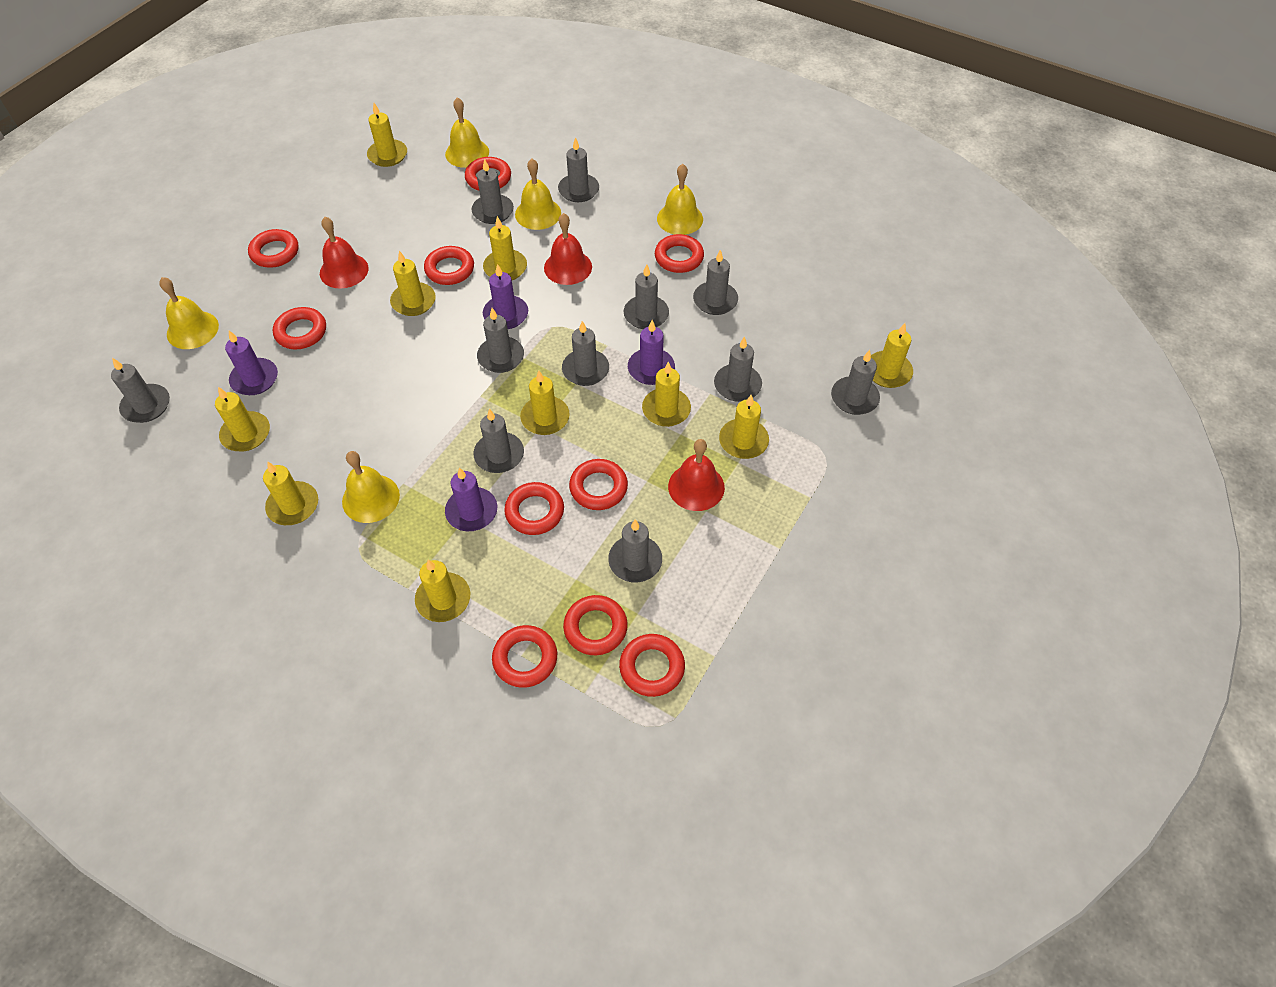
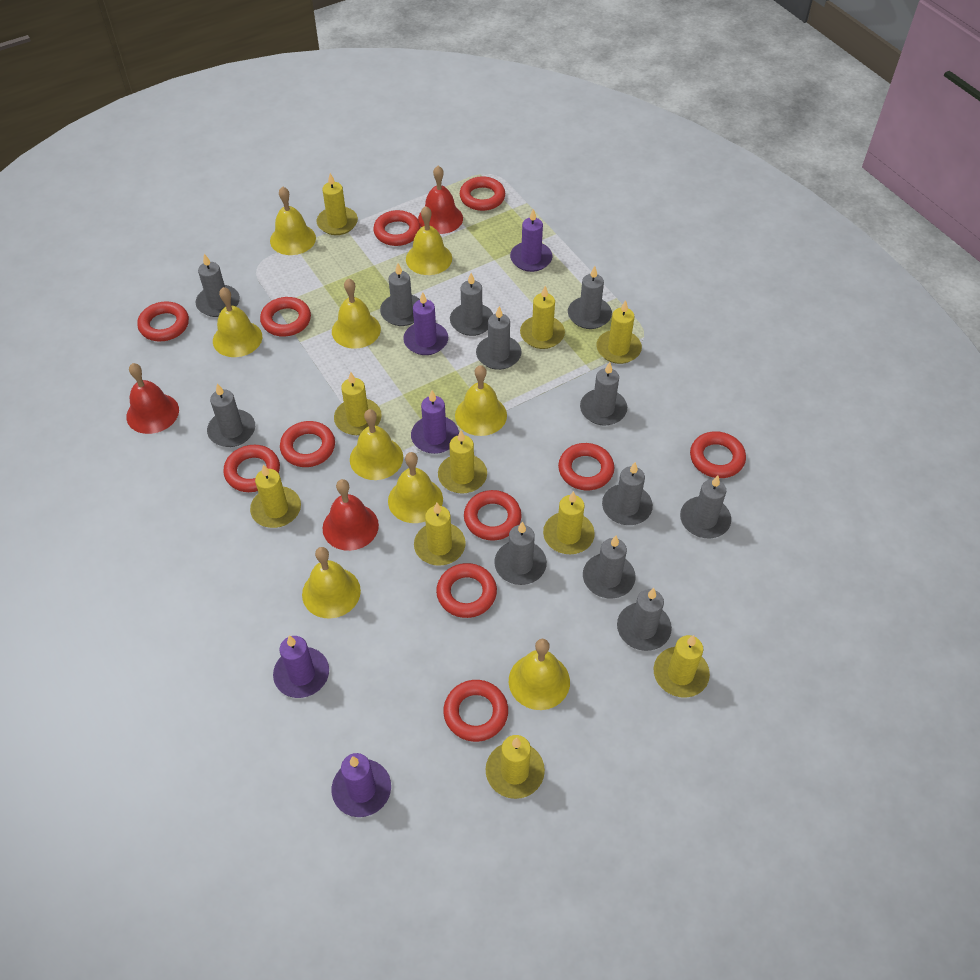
grey candle: [111,358,170,423] [471,159,514,224] [473,409,524,473] [477,308,524,373] [558,137,599,202] [562,321,609,386] [608,519,662,582] [624,264,669,329] [693,250,738,315] [714,336,762,402] [831,350,880,415] = 11 -> [196,254,240,317] [207,384,255,447] [380,263,420,326] [450,273,493,336] [476,306,521,370] [494,522,547,585] [568,266,612,329] [580,362,627,426] [583,536,636,599] [602,462,653,525] [617,588,672,651] [680,475,731,538] = 12
purple candle: [225,331,278,395] [445,467,497,531] [483,264,528,329] [628,320,675,385] = 4 -> [273,636,329,698] [332,753,391,817] [403,292,448,355] [411,390,459,454] [510,209,552,272] = 5
red ring: [248,229,299,268] [273,307,326,350] [424,246,474,285] [465,157,511,191] [492,625,557,688] [504,482,564,535] [563,595,628,655] [569,459,628,510] [619,634,685,697] [655,234,704,273] = 10 -> [137,302,189,341] [223,445,280,492] [260,297,311,337] [280,421,335,467] [373,210,421,246] [436,563,497,618] [443,680,508,742] [460,176,505,211] [464,490,522,541] [558,443,614,490] [690,431,746,478] = 11
yellow bell: [159,277,219,349] [342,451,400,523] [445,97,489,168] [515,159,561,230] [657,164,703,235] = 5 -> [213,287,262,357] [270,186,316,255] [302,547,361,618] [332,279,381,349] [350,409,403,480] [388,452,443,523] [406,206,452,275] [455,365,507,436] [509,639,570,710] = 9

